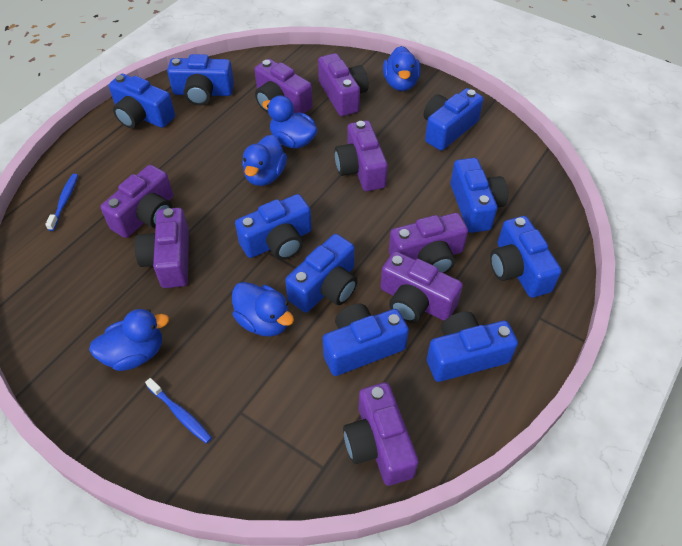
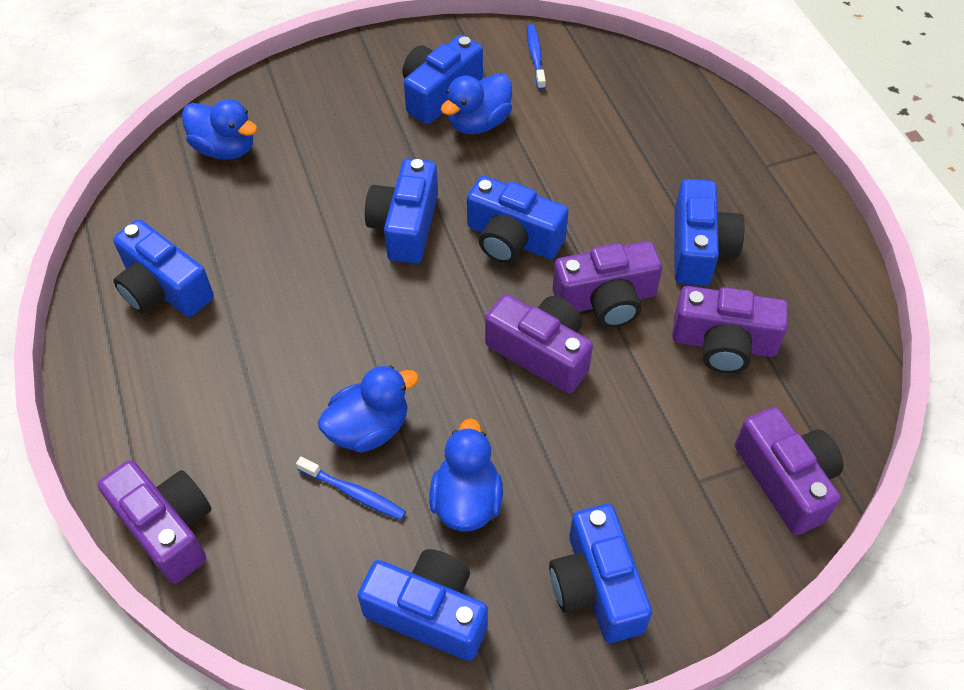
blue camera: [109,74,175,128] [167,54,234,106] [235,194,312,260] [285,234,358,312] [323,304,409,376] [424,88,483,151] [427,312,518,382] [450,158,508,233] [490,216,562,298] = 9 -> [113,219,214,317] [358,549,488,661] [365,158,438,264] [403,35,483,124] [467,176,569,264] [549,504,652,643] [674,179,745,286] = 7
blue duck: [89,309,169,371] [232,282,294,337] [242,135,287,186] [262,95,318,149] [383,46,421,91] = 5 -> [182,99,258,160] [318,365,419,453] [429,418,503,532] [441,73,512,135] = 4
purple camera: [101,165,173,238] [134,208,189,288] [255,59,313,113] [318,53,369,116] [334,120,388,191] [343,382,418,486] [380,251,463,323] [389,213,468,274] = 8 -> [98,460,211,584] [485,294,593,393] [553,241,662,328] [672,286,788,374] [735,407,843,535] = 5

